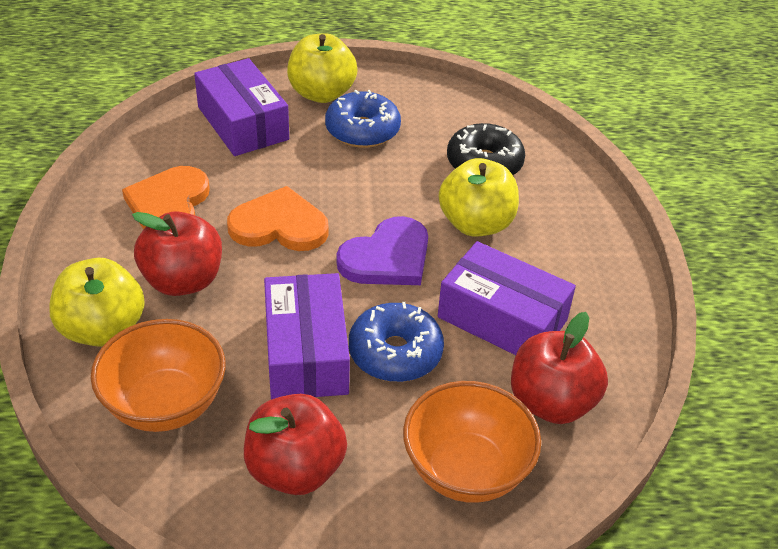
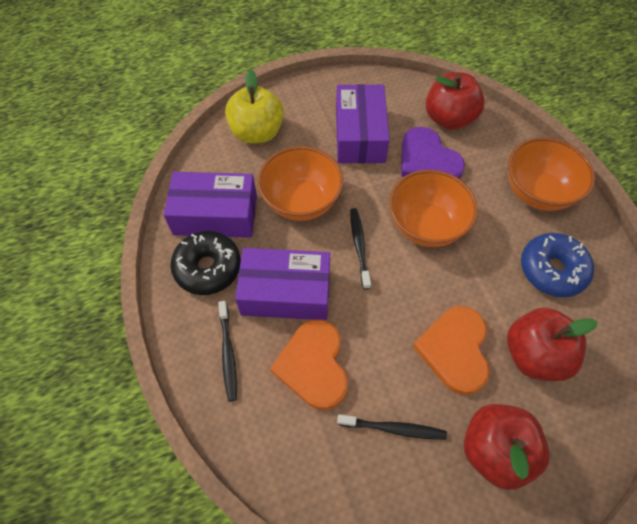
black toothbrush: none = 0 -> [218,301,237,401] [337,414,447,440] [350,208,371,289] = 3
blue donut: [325,90,401,148] [349,302,444,382] = 2 -> [521,233,594,297] = 1
orange bowl: [91,319,226,432] [403,381,541,503] = 2 -> [258,146,343,221] [389,170,478,247] [508,138,595,211] = 3
yellow apple: [49,258,145,347] [287,33,357,103] [439,158,519,237] = 3 -> [225,70,284,143] = 1

